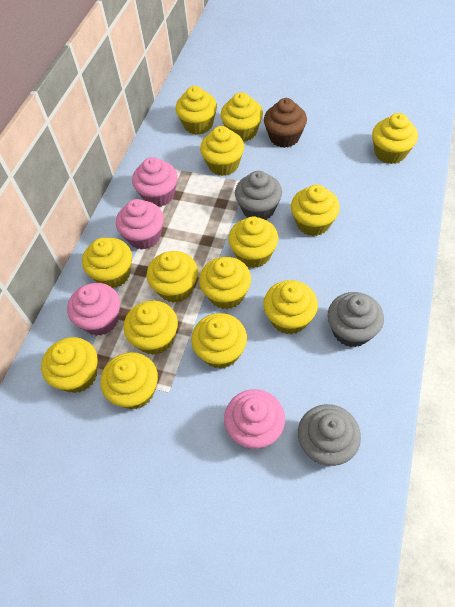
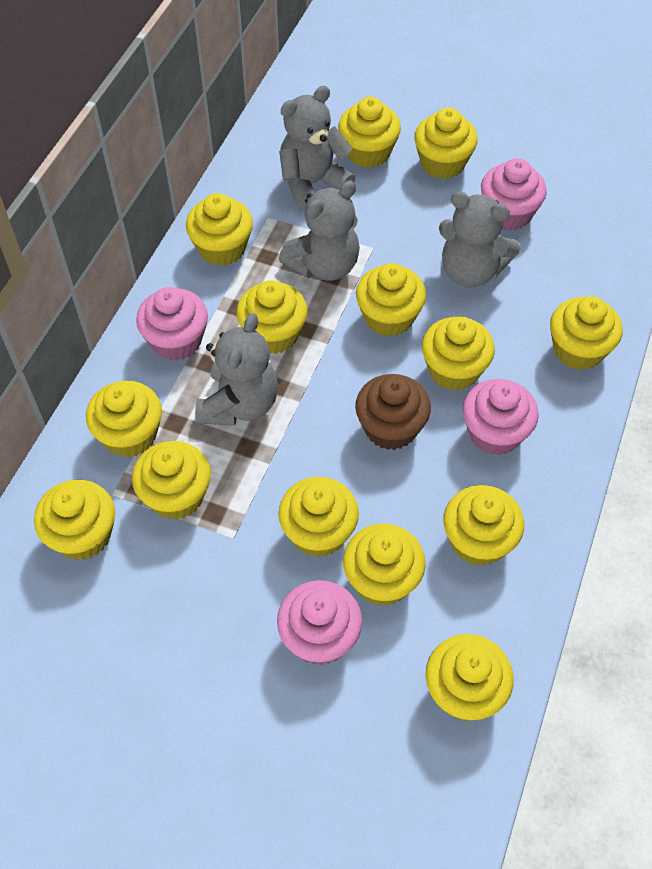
grey cupcake: [235,171,282,220] [298,404,361,466] [328,292,384,347] = 3 -> none = 0
grey teddy bear: none = 0 -> [195,313,278,426] [279,86,355,211] [279,181,360,281] [439,191,520,287] = 4

